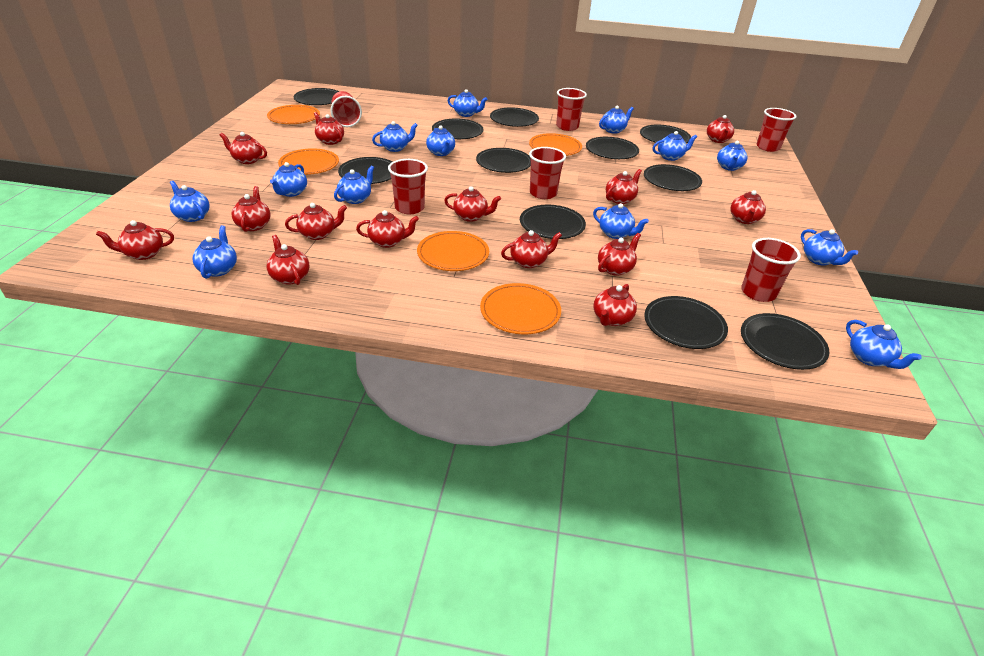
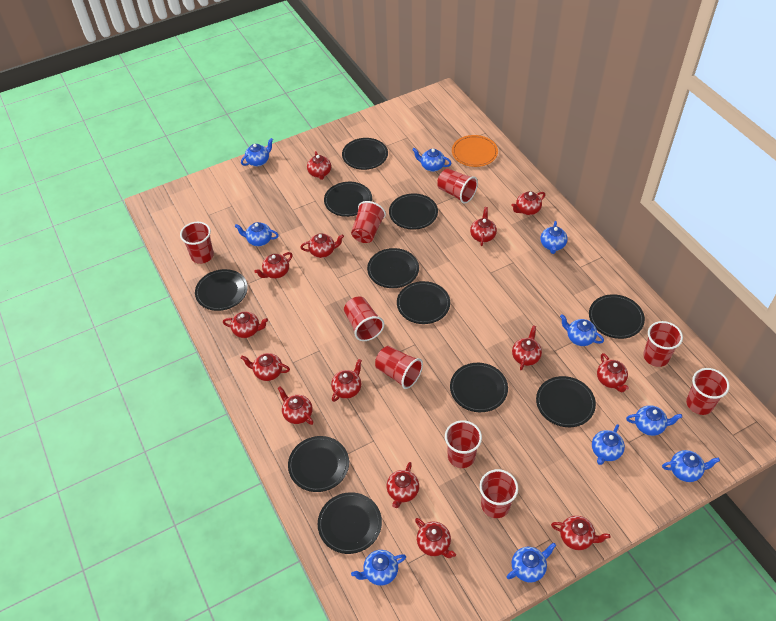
blue teapot: [170,181,210,222] [192,226,237,279] [270,162,307,197] [334,166,374,204] [372,121,418,152] [426,125,455,156] [447,89,488,117] [593,203,649,239] [599,106,634,134] [652,131,697,161] [717,141,748,171] [801,229,858,265] [846,320,922,369] = 13 -> [235,222,279,246] [241,138,273,166] [351,550,406,586] [412,148,451,172] [506,543,556,582] [540,221,568,254] [560,314,604,346] [592,424,625,465] [626,405,682,436] [662,450,720,482] = 10
orange plate: [267,105,320,124] [278,148,339,175] [417,231,489,271] [480,283,561,334] [529,133,582,156] = 5 -> [452,135,498,167] = 1
red cup: [330,91,362,127] [388,159,428,214] [529,147,566,199] [556,88,587,131] [741,238,801,302] [757,108,797,152] = 6 -> [180,222,214,264] [344,297,384,341] [351,201,386,243] [375,346,423,389] [437,168,478,204] [445,420,482,468] [479,469,518,518] [643,321,683,367] [686,368,729,415] = 9

